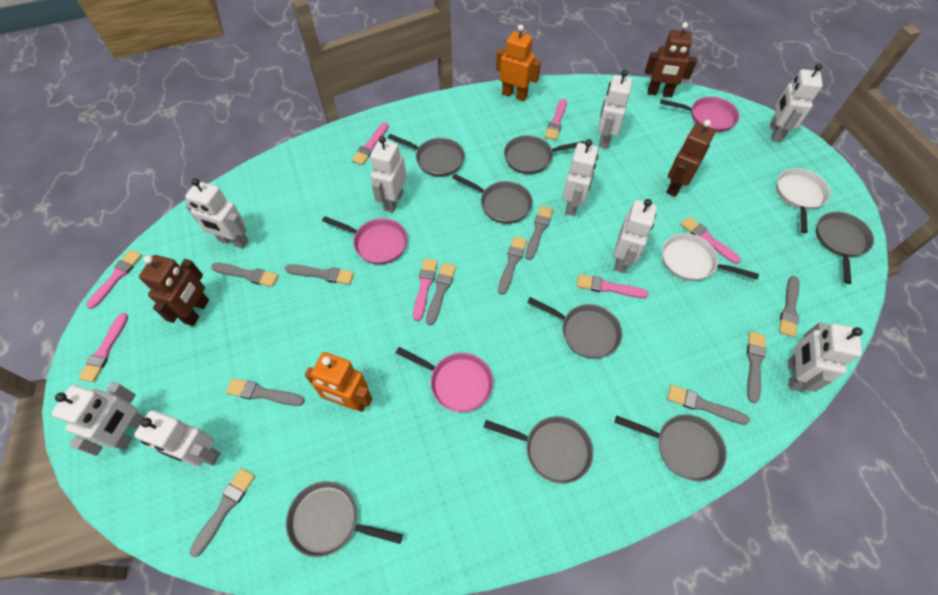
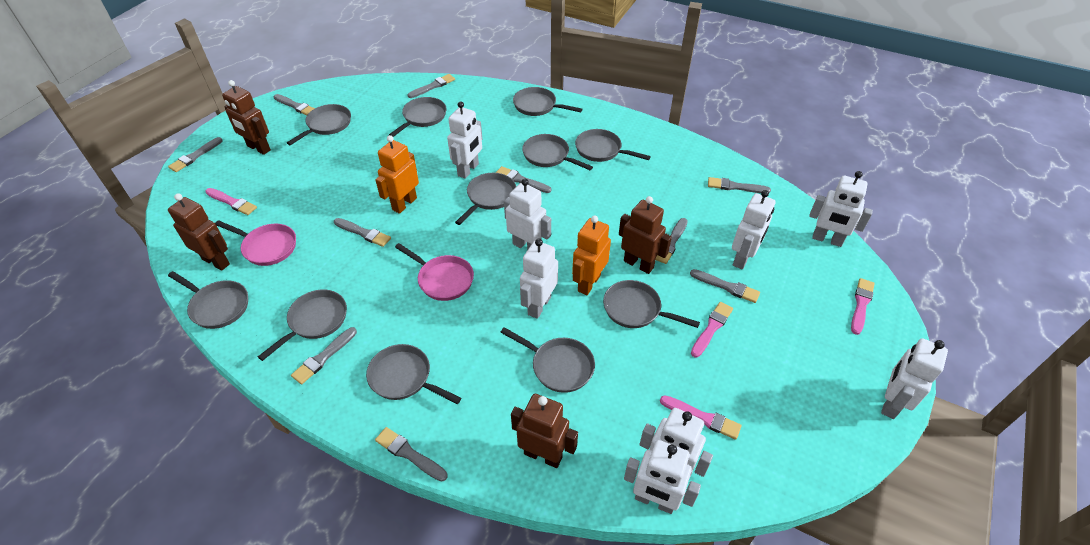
brown robot: [139,255,209,326] [645,22,697,97] [666,120,715,197] = 3 -> [168,194,230,271] [222,80,271,155] [511,394,578,468] [619,196,672,274] = 4
grey pan: [286,481,403,557] [388,134,465,177] [452,174,533,224] [484,416,593,484] [504,135,585,174] [528,297,622,359] [615,414,727,482] [816,212,874,284] = 8 -> [168,271,248,329] [258,290,347,361] [287,104,351,145] [366,344,461,404] [389,97,446,137] [455,173,516,225] [500,327,595,393] [513,87,582,116] [522,134,593,170] [575,129,651,162] [603,280,700,328] = 11
pink brush: [78,313,128,382] [86,250,142,309] [352,122,389,165] [413,258,438,321] [545,99,567,140] [577,274,649,298] [680,217,741,264] = 7 -> [205,188,257,215] [660,395,742,440] [691,302,733,357] [851,278,875,335] = 4
pink pan: [322,216,407,264] [395,347,493,412] [660,96,739,132] = 3 -> [215,220,296,266] [395,243,474,301] = 2
white pan: [662,233,759,281] [776,168,830,233] = 2 -> none = 0
white robot: [51,382,145,456] [134,410,221,467] [185,178,249,248] [370,136,407,213] [562,139,598,216] [598,70,632,149] [614,199,657,273] [770,63,823,142] [788,322,863,392] = 9 -> [447,101,482,179] [504,179,551,250] [520,238,558,319] [624,440,701,514] [640,408,713,477] [732,190,775,269] [809,171,873,247] [881,338,948,419] = 8

